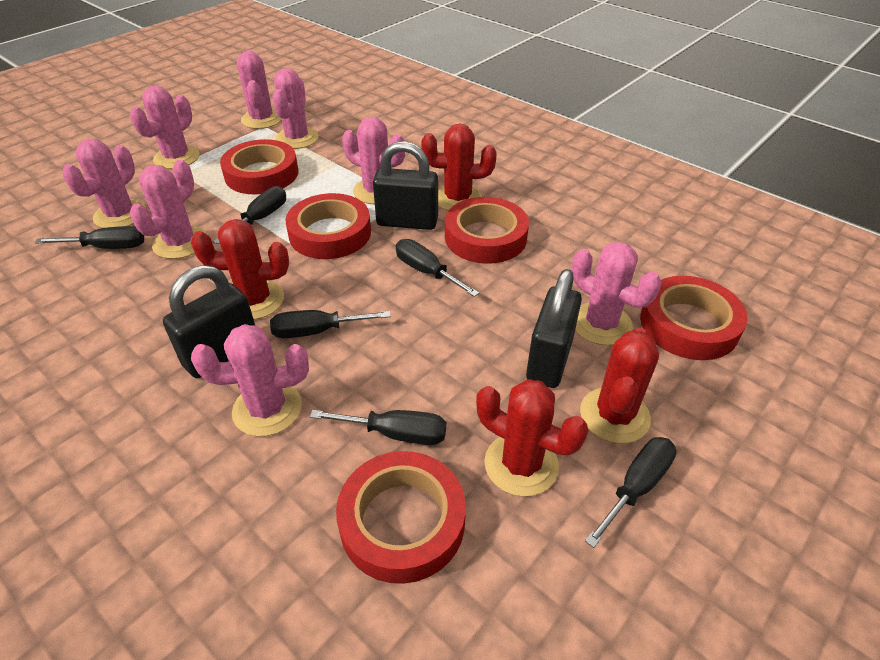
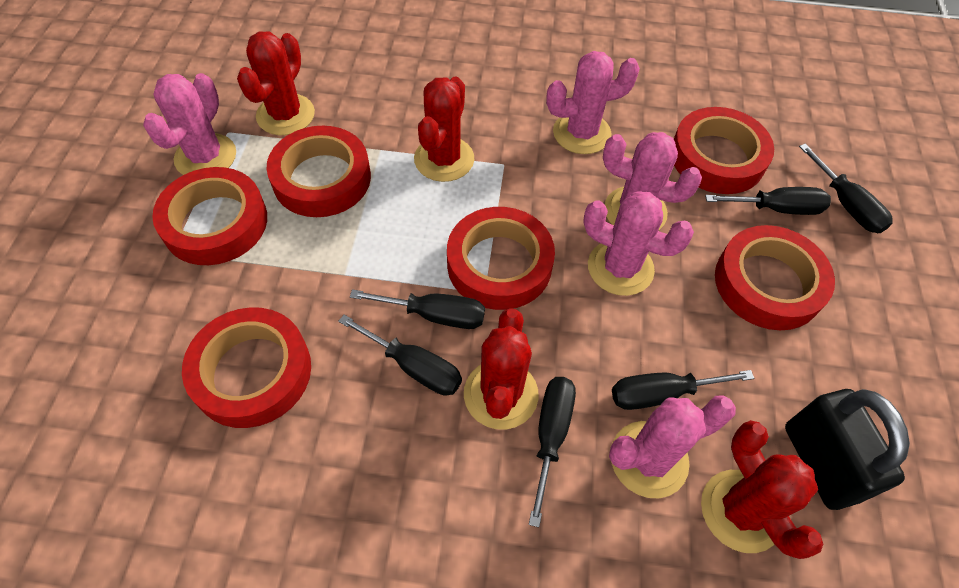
black padlock: [163,265,255,378] [373,141,438,230] [526,269,582,388] = 3 -> [785,389,910,510] = 1
pink cactus: [62,139,145,228] [130,86,200,169] [130,160,206,259] [191,324,309,437] [237,50,282,129] [272,68,319,149] [342,117,405,204] [572,242,661,345] = 8 -> [143,73,236,175] [546,51,640,154] [583,191,694,296] [603,132,702,231] [609,396,736,498] = 5
red tape: [220,139,299,195] [286,193,371,259] [336,451,466,584] [445,197,529,264] [640,276,747,360] = 5 -> [152,167,267,265] [182,307,311,428] [267,126,371,217] [447,207,555,310] [674,107,774,194] [715,225,835,330] = 6

